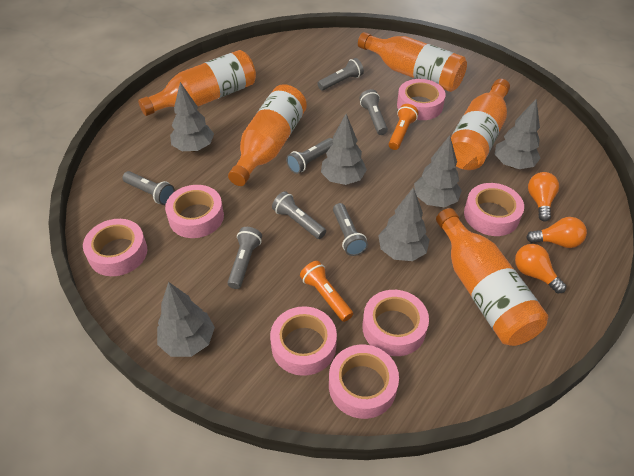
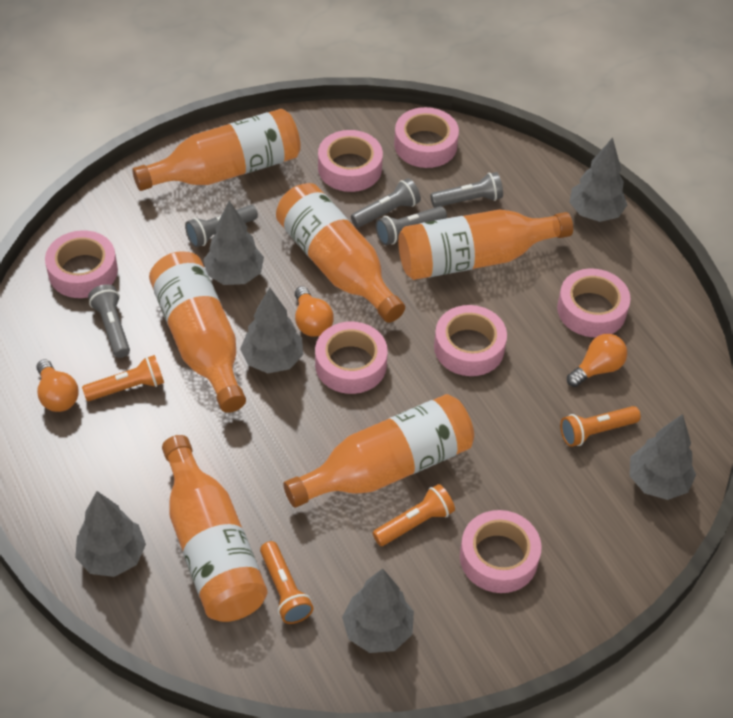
grey flashlight: [122,171,175,205] [227,227,262,289] [272,191,326,239] [286,138,333,174] [317,58,364,91] [333,203,368,256] [359,89,388,135] = 7 -> [88,284,130,358] [185,205,258,247] [351,178,421,227] [376,206,447,245] [430,172,503,207] = 5
orange bottle: [138,50,256,116] [228,84,307,186] [358,32,467,92] [436,208,548,346] [451,79,510,170] = 5 -> [132,109,301,191] [149,252,246,413] [162,435,267,622] [276,183,405,323] [283,394,474,508] [398,209,573,280] = 6
orange flashlight: [300,261,353,322] [389,104,418,150] = 2 -> [82,355,164,401] [260,541,314,624] [373,484,455,546] [560,406,641,447] = 4

